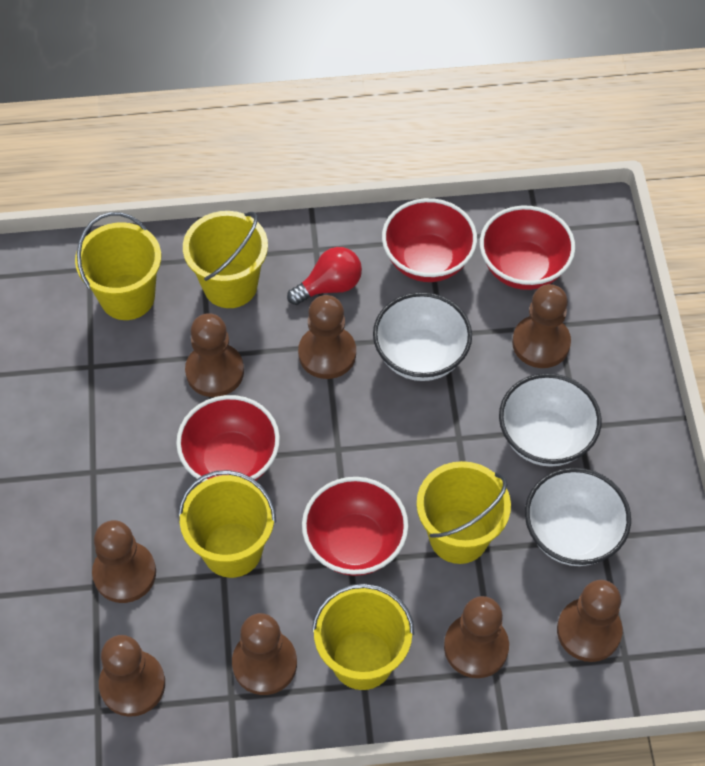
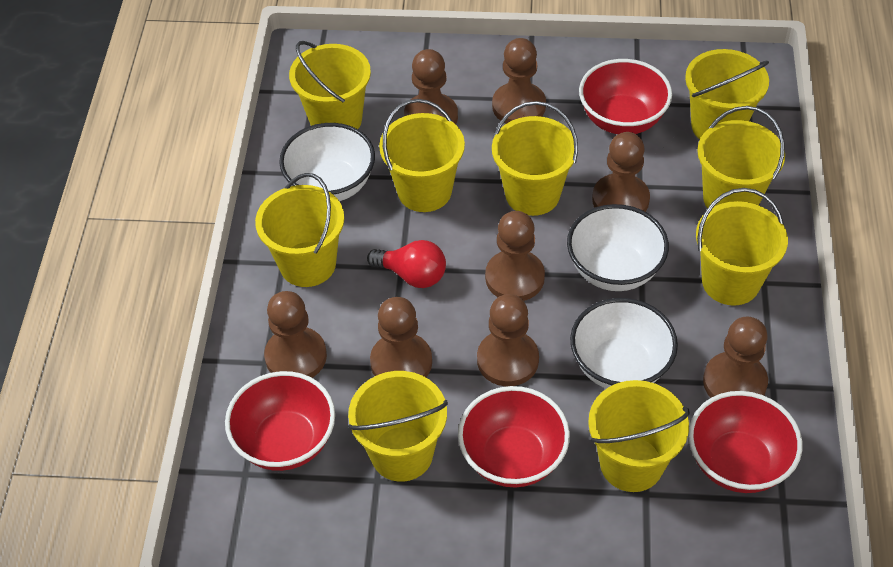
yellow bucket: [75,212,161,320] [178,470,276,578] [183,211,268,308] [312,583,414,690] [417,461,511,564] = 5 -> [255,173,344,287] [289,41,371,129] [348,371,448,482] [379,99,465,212] [492,101,578,216] [588,380,690,492] [685,49,769,139] [696,188,788,306] [697,106,785,209] = 9

